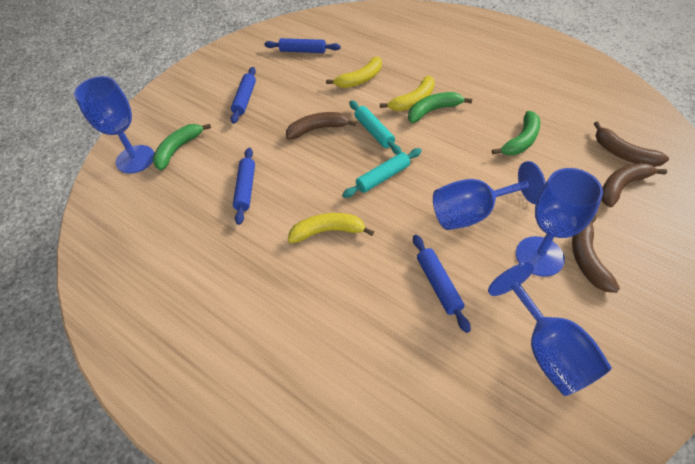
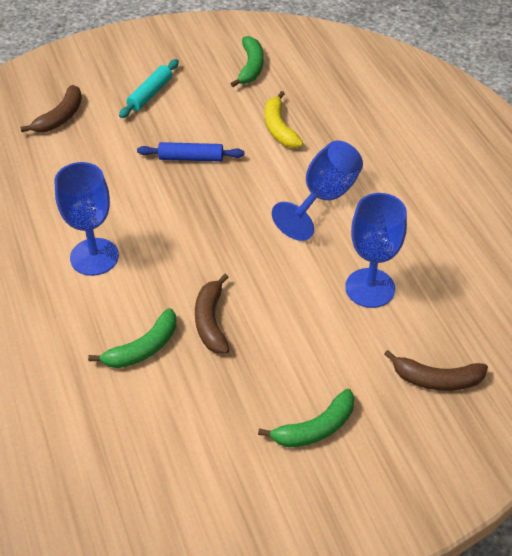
blue goblet: [74,76,154,174] [433,161,546,230] [488,262,612,396] [516,168,603,277] = 4 -> [54,162,119,276] [272,141,363,241] [345,193,407,308] = 3
blue rolling pin: [230,67,256,124] [233,148,255,225] [264,38,341,53] [413,235,471,333] = 4 -> [137,142,244,162] = 1
brown banana: [286,112,357,139] [572,216,620,293] [594,122,669,167] [601,163,667,207] = 4 -> [20,85,82,132] [195,274,230,353] [384,350,488,391] = 3
turquoise rolling pin: [342,148,422,198] [349,100,402,155] = 2 -> [119,59,179,118] = 1
yellow banana: [288,213,374,243] [326,56,382,88] [380,76,435,111] = 3 -> [265,91,303,148] = 1

